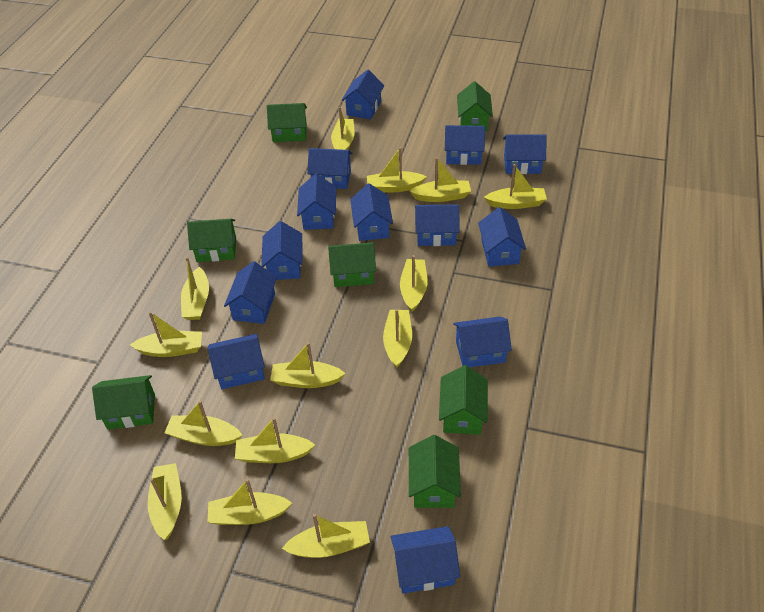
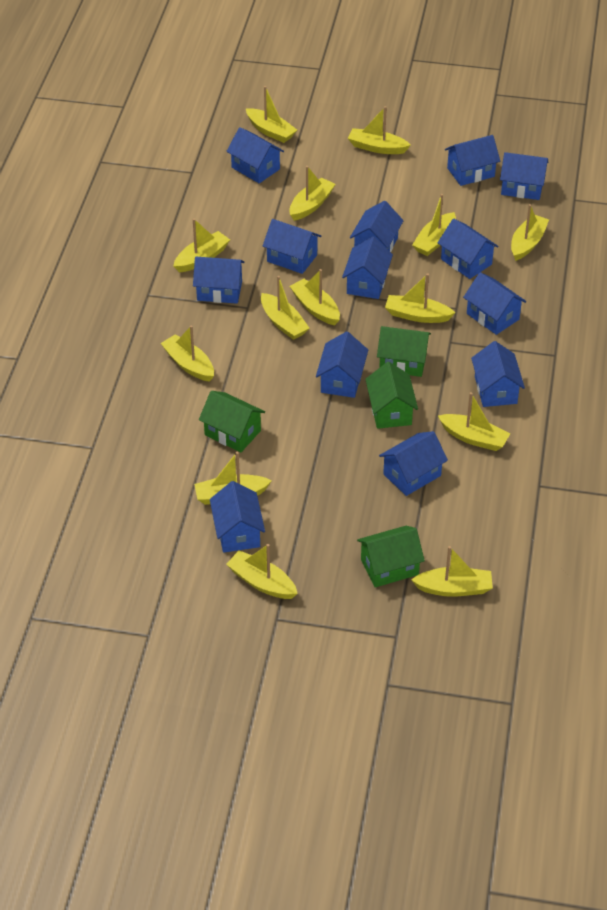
green house: [92,375,155,430] [187,219,236,262] [267,103,307,142] [328,242,376,287] [409,435,461,508] [439,365,488,435] [457,81,493,131] = 7 -> [199,391,265,452] [357,526,425,587] [365,362,418,429] [377,326,431,377] = 4

